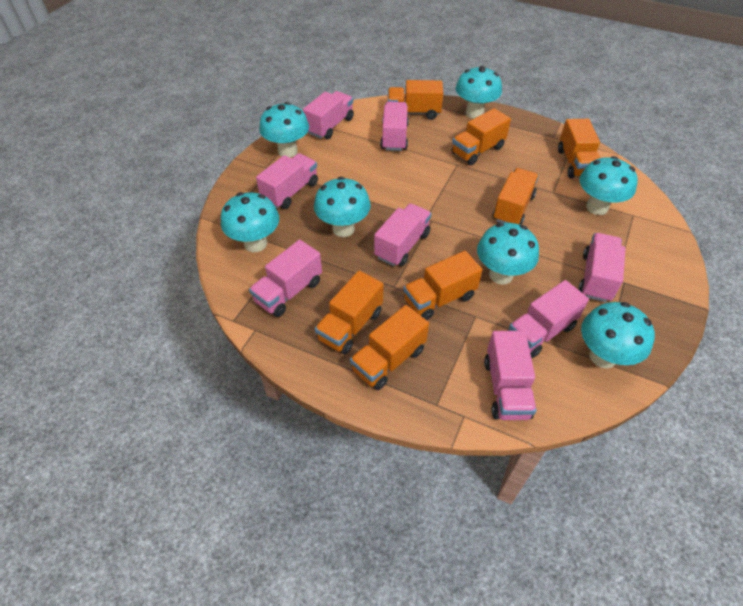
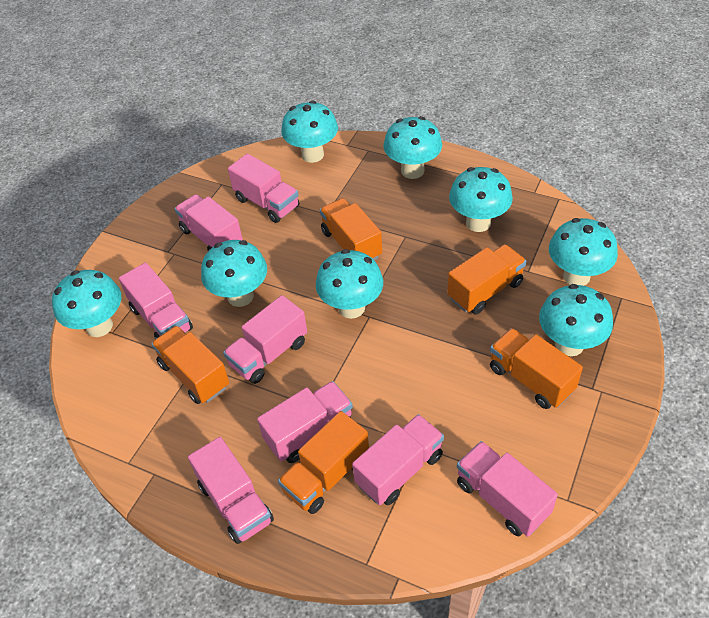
orange truck: [315,271,384,354] [350,305,429,390] [388,80,443,120] [403,251,482,320] [451,108,511,165] [492,168,539,225] [558,119,600,178] = 7 -> [151,326,229,404] [278,411,369,514] [320,198,382,260] [447,244,526,315] [490,328,583,409] = 5
turquoise mushroom: [221,192,279,252] [259,102,309,158] [314,177,371,237] [456,66,502,119] [477,223,539,284] [580,156,638,215] [581,302,655,368] = 7 -> [52,270,121,337] [201,240,267,307] [281,101,338,163] [316,249,383,319] [384,116,442,179] [449,167,513,232] [539,284,613,356] [549,218,618,286] = 8

